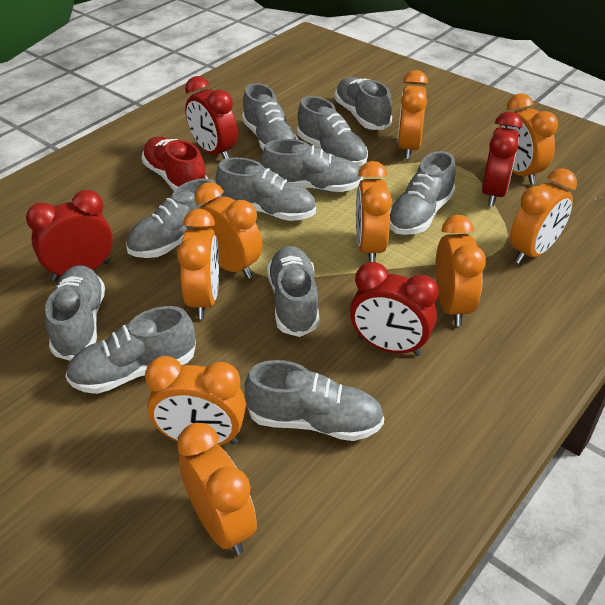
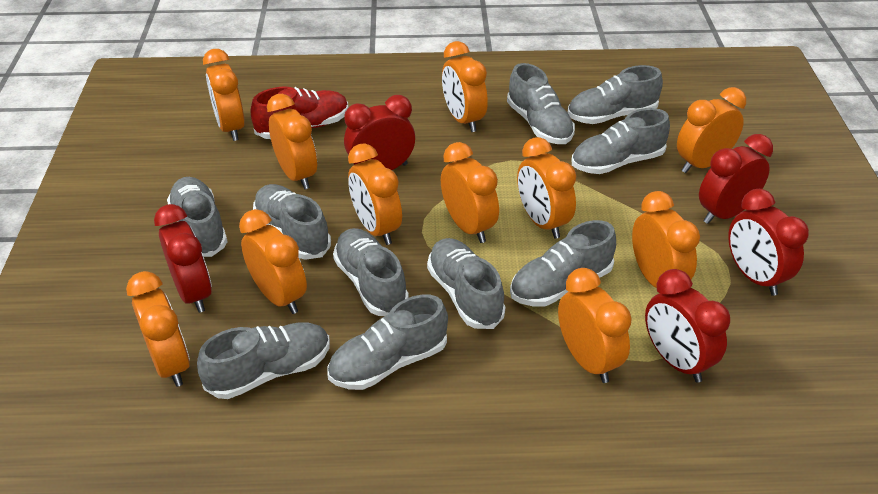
grey shoe: [45,265,105,361] [65,306,196,394] [126,178,222,258] [216,158,316,221] [242,83,299,150] [244,360,384,441] [261,139,363,192] [267,246,319,337] [297,96,368,167] [335,77,392,130] [390,151,456,235] = 11 -> [167,177,228,257] [197,322,330,399] [253,184,331,260] [327,294,448,390] [333,228,409,316] [427,238,506,329] [507,63,575,144] [510,220,616,307] [568,65,663,124] [571,108,670,174] = 10
orange clock: [145,356,246,446] [177,209,219,319] [177,423,257,555] [195,182,262,279] [356,161,392,262] [397,70,428,159] [435,215,486,326] [500,94,558,185] [510,168,577,264] = 9 -> [126,271,190,387] [203,49,245,141] [239,209,307,314] [267,94,317,190] [348,143,402,245] [441,142,499,243] [442,41,488,132] [517,137,576,239] [558,268,632,383] [632,191,700,288] [677,87,746,173] = 11
red clock: [26,190,113,281] [185,76,238,159] [350,262,439,356] [482,112,522,206] = 4 -> [154,204,212,313] [344,95,415,170] [645,269,730,382] [699,134,773,224] [728,189,809,296] = 5

